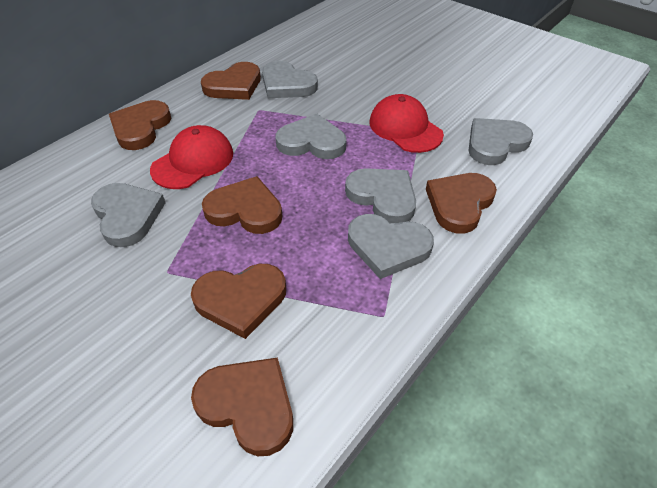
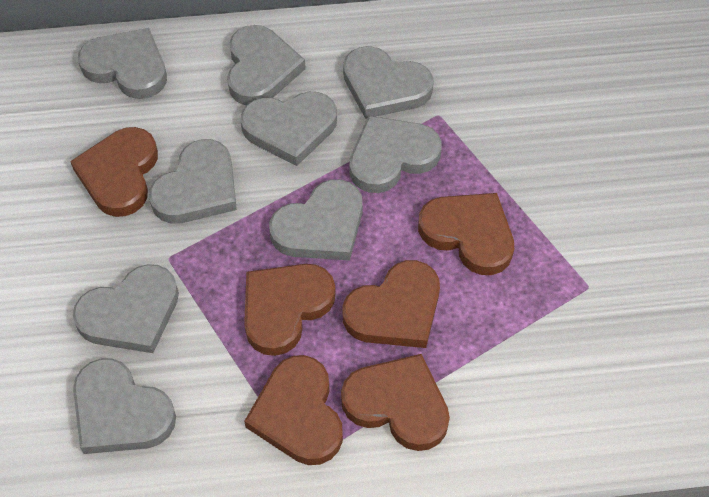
grey heart: [91,183,166,247] [262,61,318,98] [276,114,346,159] [345,168,416,223] [348,214,434,279] [468,118,533,165] = 6 -> [73,264,179,353] [73,358,176,454] [78,28,167,99] [149,139,237,224] [227,25,306,105] [241,92,337,166] [269,179,362,261] [343,46,434,119] [349,116,442,193] = 9
red cap: [150,125,233,189] [370,94,444,153] = 2 -> none = 0

